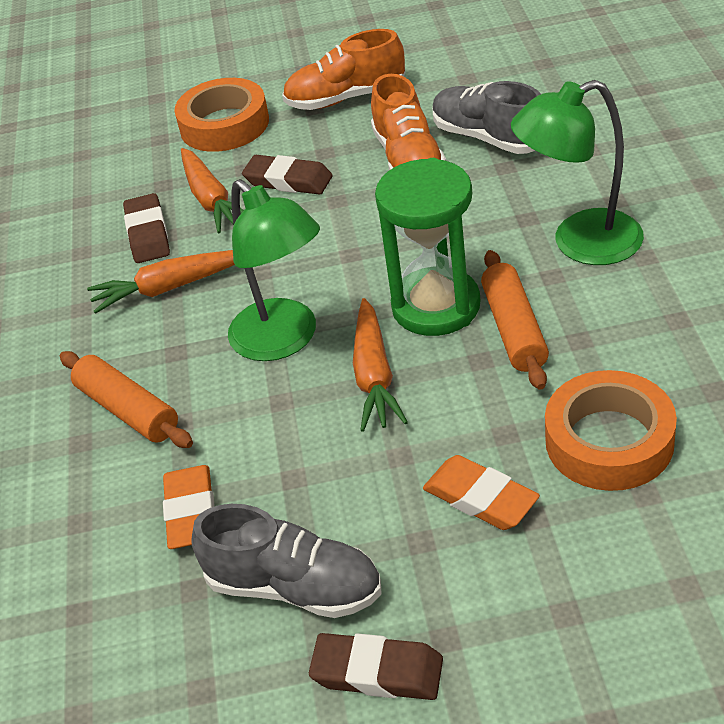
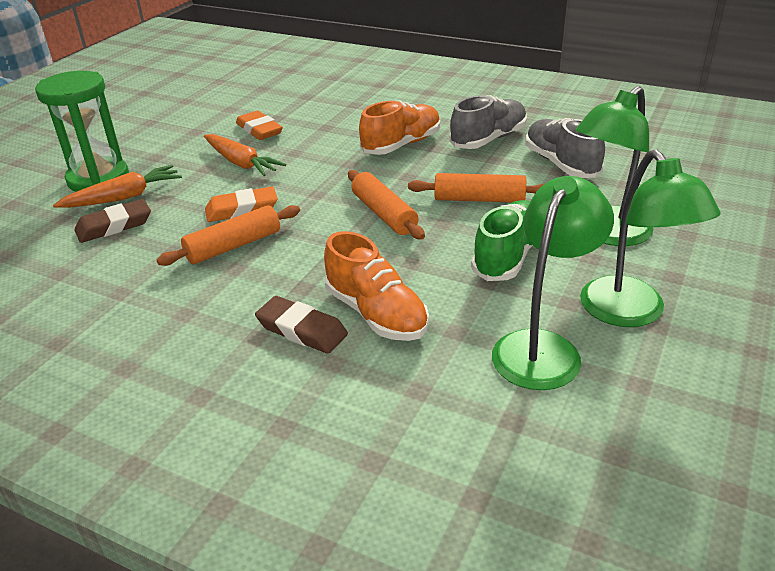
brown eraser: [123,193,170,263] [242,155,333,195] [309,633,443,700] = 3 -> [74,199,151,243] [255,296,348,354] = 2
green lamp: [228,179,320,361] [511,80,644,265] = 2 -> [492,176,614,390] [576,86,653,246] [580,149,720,327] = 3
green shoe: none = 0 -> [471,200,533,281] = 1
orange carrot: [87,250,235,314] [181,148,244,233] [353,298,408,432] = 3 -> [53,165,182,208] [204,134,286,176] = 2
orange rolling pin: [60,351,193,448] [481,250,549,390] = 2 -> [157,205,300,266] [348,170,425,239] [408,173,544,202] = 3
orange tape: [174,78,269,152] [545,370,677,491] = 2 -> none = 0

